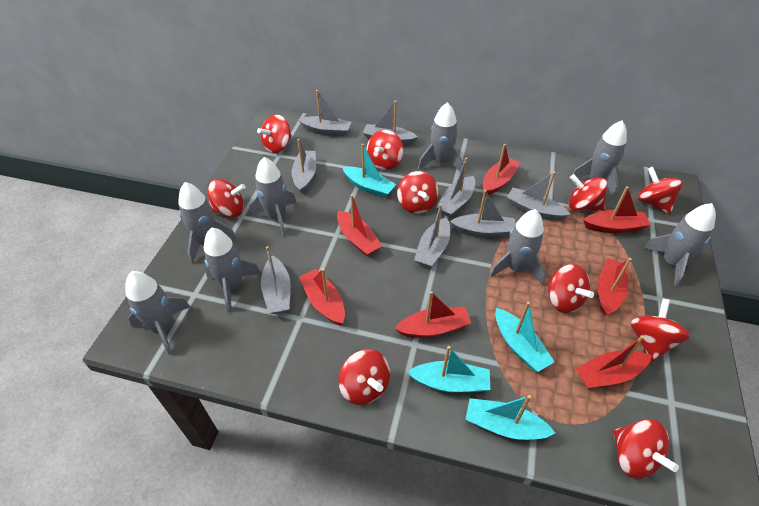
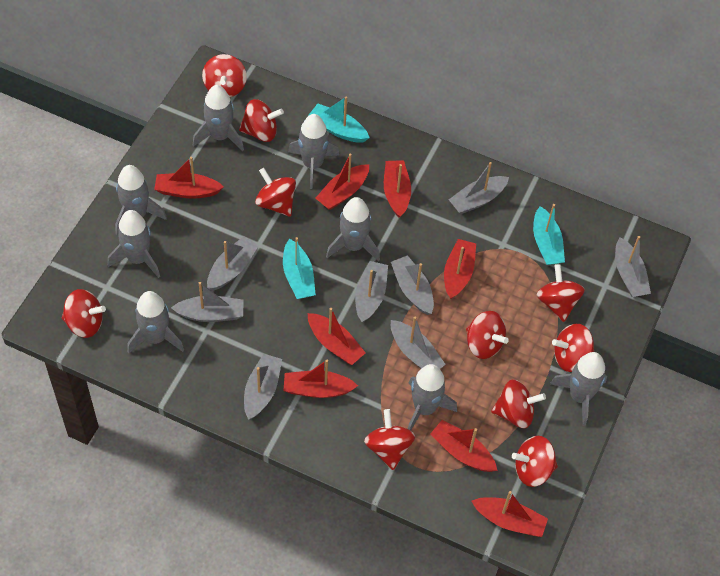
red boat: [299,268,345,325] [337,194,382,256] [394,291,471,338] [482,144,520,195] [575,335,652,389] [583,186,651,233] [597,258,631,316] = 7 -> [154,157,224,199] [283,360,358,398] [308,308,366,365] [316,154,369,210] [384,160,411,218] [430,420,498,472] [444,239,476,299] [472,491,548,537] = 8
turquoise boat: [342,144,397,198] [407,346,490,392] [465,395,555,440] [495,302,554,372] = 4 -> [283,237,316,299] [308,97,370,143] [533,204,565,265] = 3

